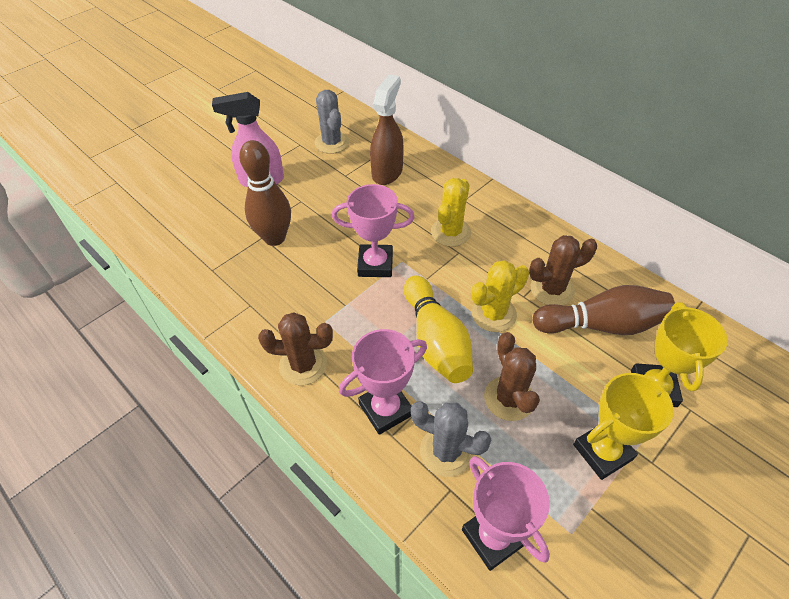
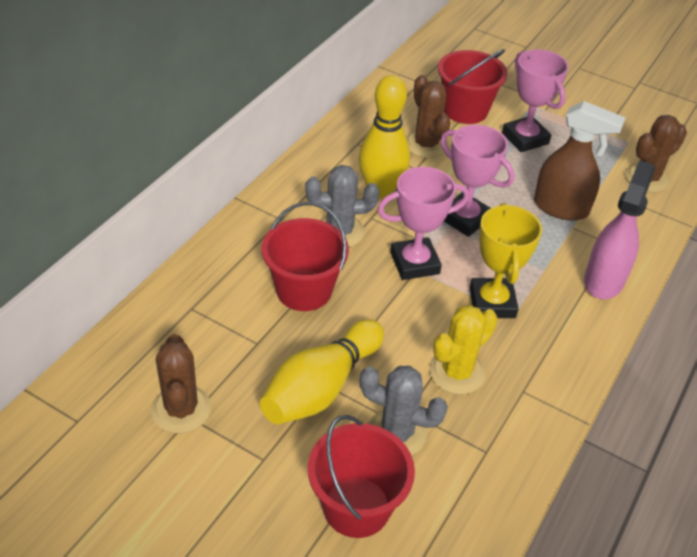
brown bowling pin: [239,140,291,246] [532,285,675,335] = 2 -> none = 0
red bucket: none = 0 -> [262,202,349,311] [308,415,415,538] [438,49,507,124] = 3
yellow bowling pin: [404,275,473,383] = 1 -> [260,319,384,424] [359,75,410,199] = 2
yellow cactus: [431,178,471,247] [471,260,529,332] = 2 -> [429,305,498,395] = 1
yellow trophy: [573,373,674,480] [631,302,727,407] = 2 -> [470,203,542,318] = 1

